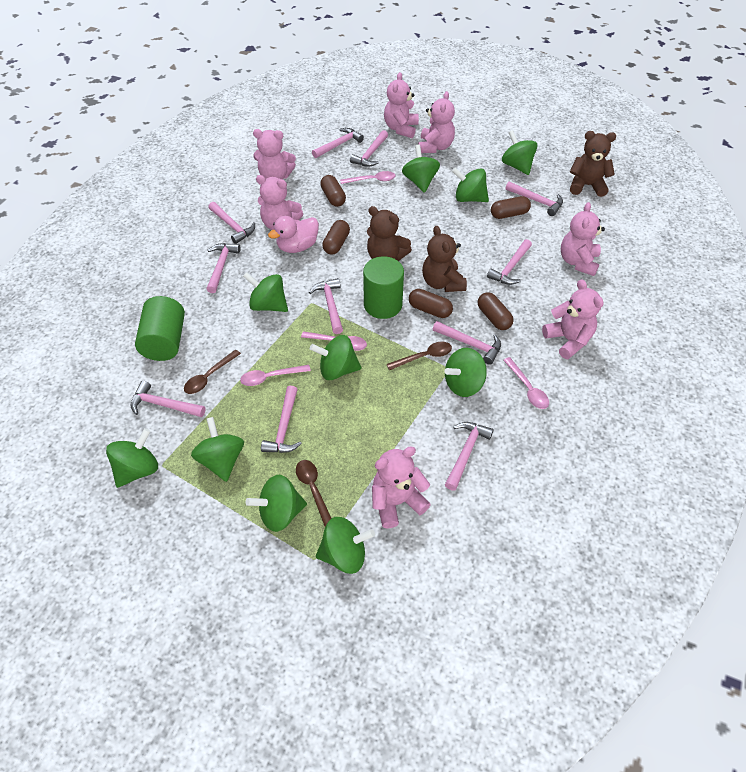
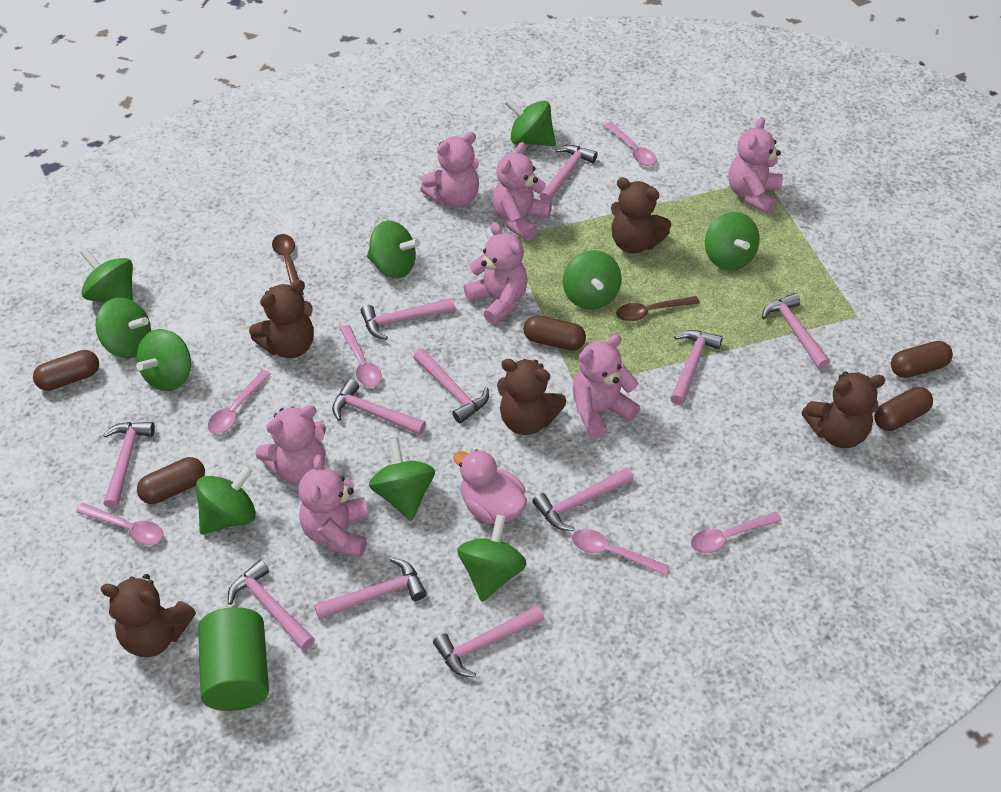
brown spoon: [184,349,241,394] [296,460,331,527] [387,342,452,370] = 3 -> [272,234,304,295] [616,296,700,321] = 2
brown teddy bear: [367,206,412,261] [422,226,467,292] [570,131,616,197] = 3 -> [101,574,196,657] [249,280,314,358] [497,359,566,435] [611,177,671,254] [802,372,885,448] = 5
green cylinder: [135,296,185,361] [363,256,404,319] = 2 -> [198,607,269,711] = 1
pink spoon: [240,365,311,386] [301,331,367,351] [340,171,395,184] [503,357,549,409] = 4 -> [76,503,163,545] [208,370,271,434] [340,325,382,388] [572,529,670,576] [604,122,657,166] [691,512,782,553] = 6

